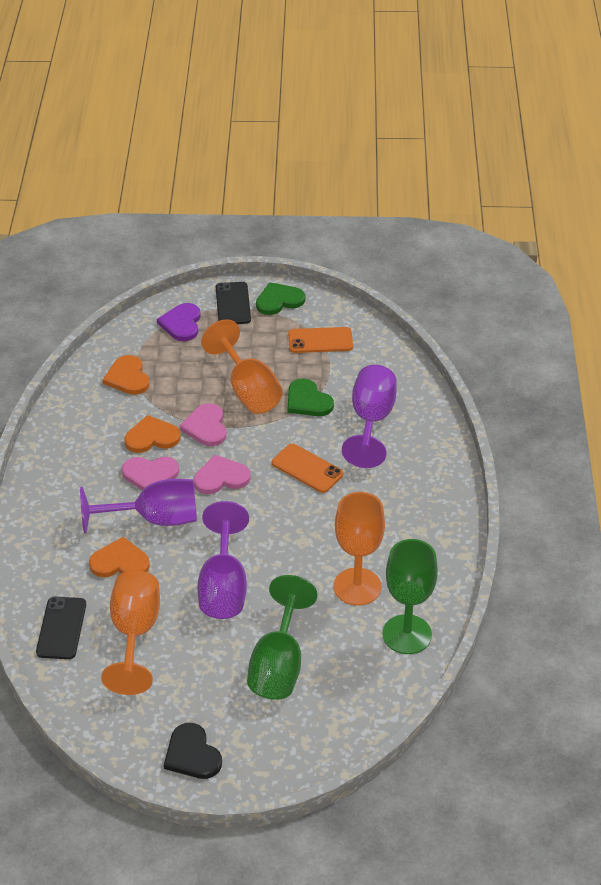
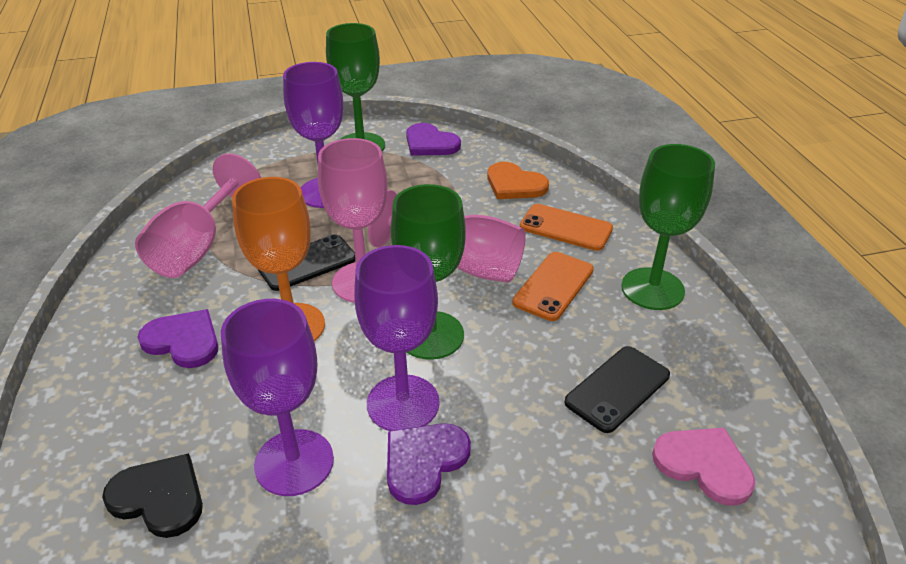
green goblet: [247,575,317,700] [382,539,438,654] = 2 -> [326,23,385,151] [391,184,466,360] [621,144,715,310] = 3
green heart: [256,282,305,315] [288,379,334,416] = 2 -> none = 0
orange goblet: [101,570,160,695] [201,319,283,414] [334,492,385,606] = 3 -> [232,177,325,341] = 1
orange heart: [89,537,150,577] [103,355,150,395] [124,415,180,453] = 3 -> [487,162,549,199] = 1
pink goblet: none = 0 -> [135,153,261,278] [318,138,387,303] [368,190,526,283] = 3
pink heart: [122,457,179,490] [179,403,227,446] [194,455,251,494] = 3 -> [652,428,755,505] = 1
purple heart: [157,303,201,341] = 1 -> [137,309,219,368] [387,423,471,505] [406,123,461,156] = 3

